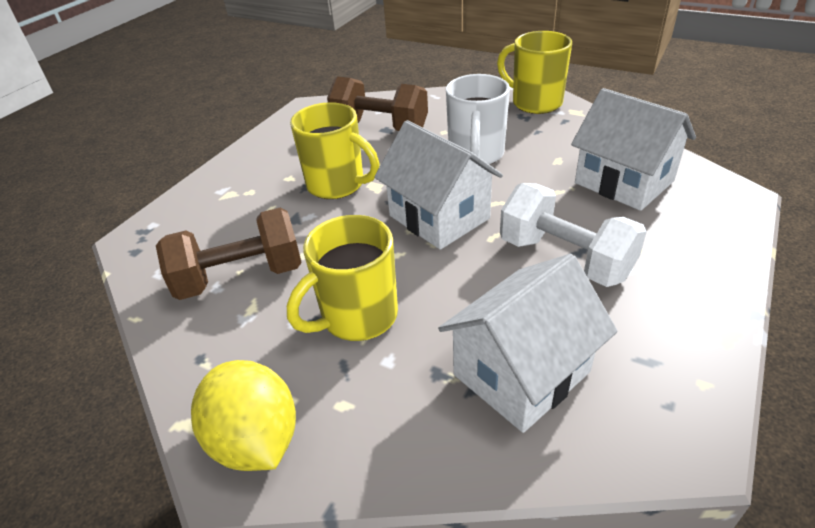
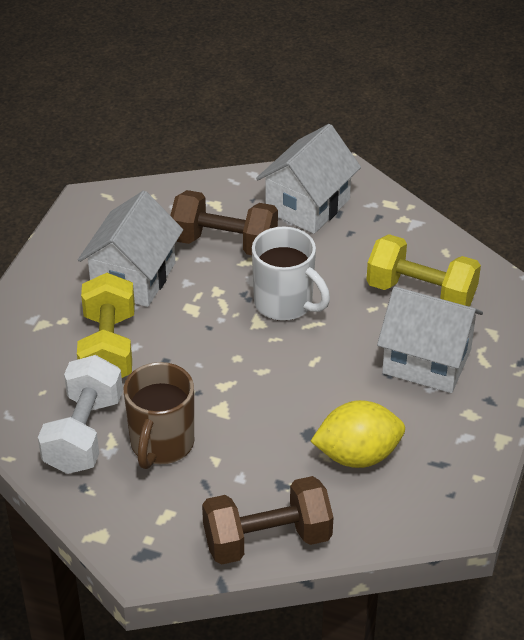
brown mug: none = 0 -> [124,362,194,469] = 1
yellow dumbbell: none = 0 -> [77,273,135,378] [367,234,481,306] = 2
yellow mug: [287,215,398,341] [290,102,380,199] [497,31,572,114] = 3 -> none = 0

